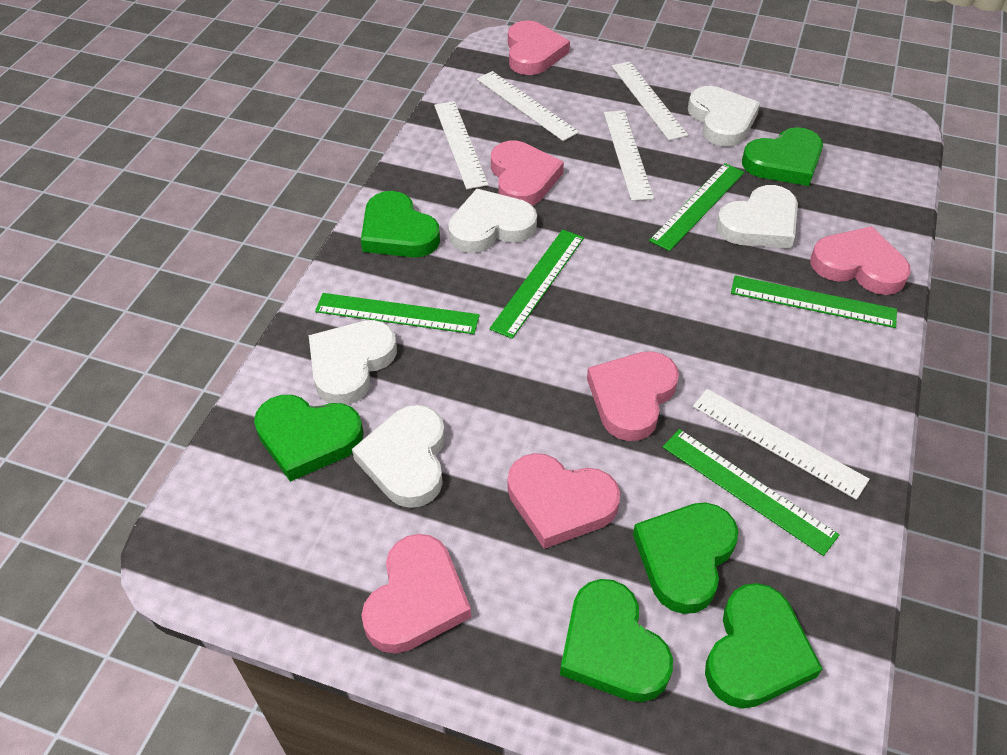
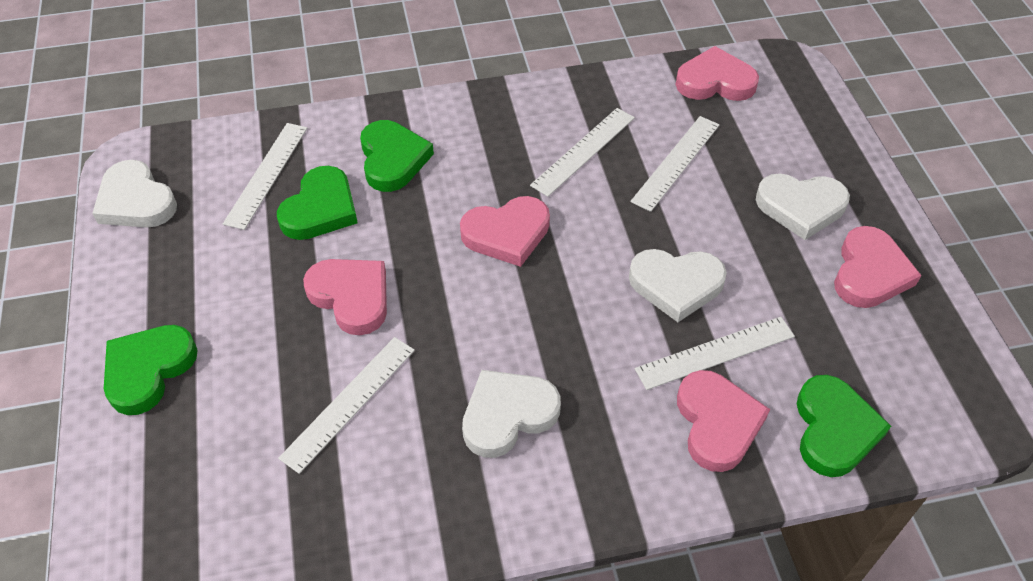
green heart: [254,395,364,482] [361,191,440,257] [560,579,673,702] [633,502,738,614] [705,583,823,709] [742,127,823,186] = 6 -> [104,325,198,415] [277,166,358,240] [360,120,434,192] [797,375,891,477] = 4
green ruler: [315,293,480,334] [489,230,584,339] [649,163,744,251] [663,429,839,556] [731,275,897,328] = 5 -> none = 0
pink heart: [361,534,471,654] [491,141,564,206] [508,20,570,75] [508,453,620,549] [587,351,679,441] [810,226,911,295] = 6 -> [303,259,387,335] [460,196,550,267] [675,46,759,101] [677,370,770,472] [834,226,922,308] = 5
white heart: [309,320,397,405] [352,405,445,508] [448,189,537,253] [688,86,760,147] [716,185,798,248] = 5 -> [92,160,177,228] [462,370,561,458] [629,249,727,322] [756,174,850,240] = 4

